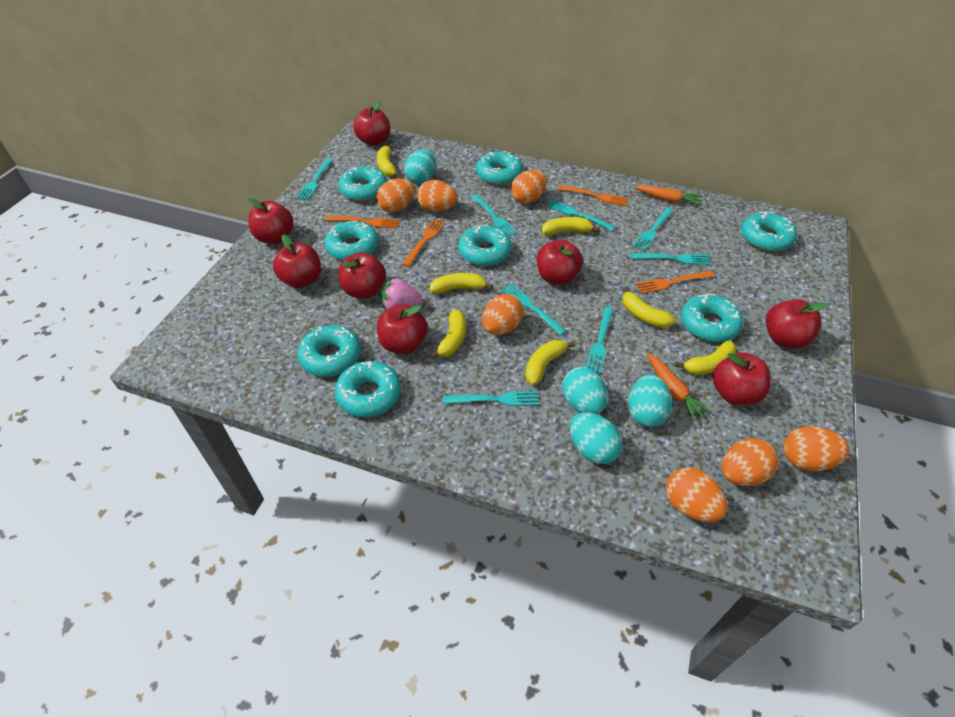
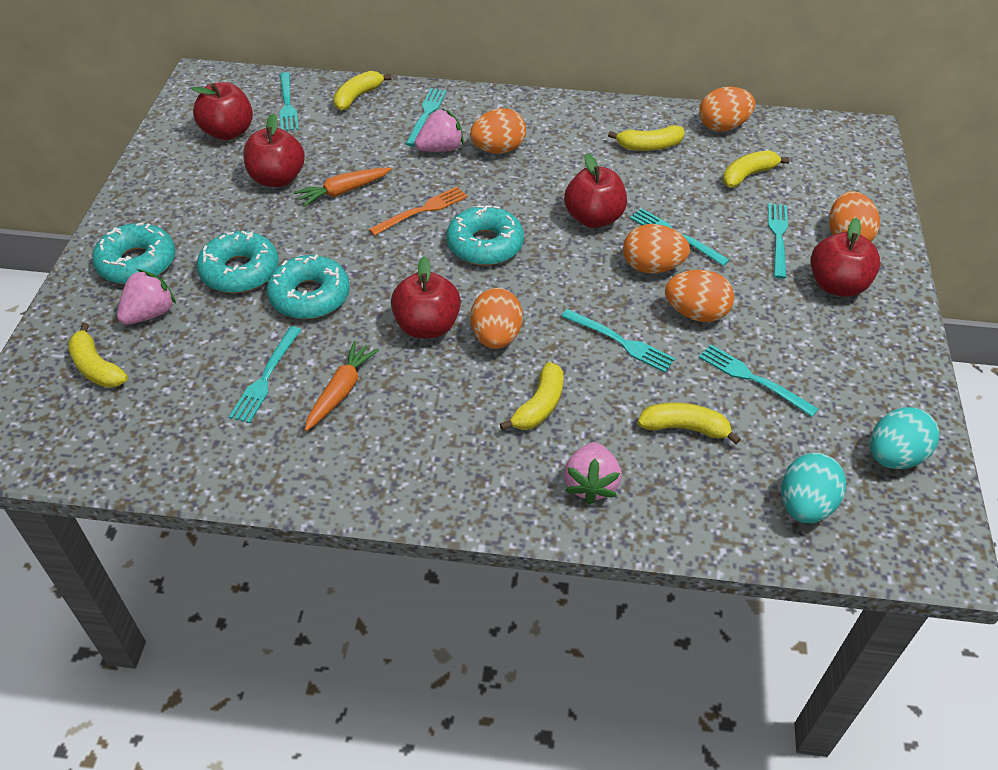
orange egg: [376,178,415,213] [417,180,457,212] [482,294,524,335] [511,170,547,204] [666,467,728,522] [722,438,779,486] [784,427,850,471] = 7 -> [470,108,526,154] [470,288,523,349] [623,224,690,273] [665,270,734,322] [699,87,755,132] [829,191,880,242] = 6
orange fork: [325,215,400,229] [402,219,445,267] [557,185,628,206] [635,271,715,294] = 4 -> [369,187,468,236] = 1
pink strawberry: [382,277,423,310] = 1 -> [117,269,176,324] [415,109,464,152] [564,442,621,505] = 3
red apple: [248,198,293,244] [273,234,321,288] [338,252,386,298] [353,101,390,146] [377,304,428,354] [537,239,583,285] [712,352,771,405] [766,299,827,349] = 8 -> [192,82,253,140] [243,114,305,187] [391,256,461,338] [564,153,627,228] [811,217,881,297] = 5
turquoise donut: [297,325,361,377] [324,221,379,260] [335,361,401,417] [338,166,387,201] [458,225,512,266] [476,151,523,185] [681,294,743,342] [741,212,797,252] = 8 -> [92,223,175,284] [197,231,279,293] [267,254,350,319] [446,205,524,265] = 4
turquoise egg: [404,149,435,184] [562,367,608,414] [570,412,622,464] [628,375,672,427] = 4 -> [781,453,846,523] [870,407,939,469] = 2
turquoise fork: [296,158,333,200] [443,391,539,406] [471,194,518,236] [501,284,566,336] [547,200,616,231] [586,307,613,373] [630,253,711,265] [632,208,674,251] = 8 -> [229,326,301,423] [280,72,299,131] [406,88,447,147] [561,309,675,373] [630,208,730,266] [699,344,818,417] [768,203,788,279] = 7
yellow banana: [377,144,396,176] [429,273,493,294] [430,310,466,360] [525,340,575,385] [542,217,599,235] [622,287,676,328] [675,341,737,375] = 7 -> [68,323,128,388] [333,71,392,111] [500,362,563,431] [608,125,685,151] [638,402,741,444] [723,150,790,188] = 6

